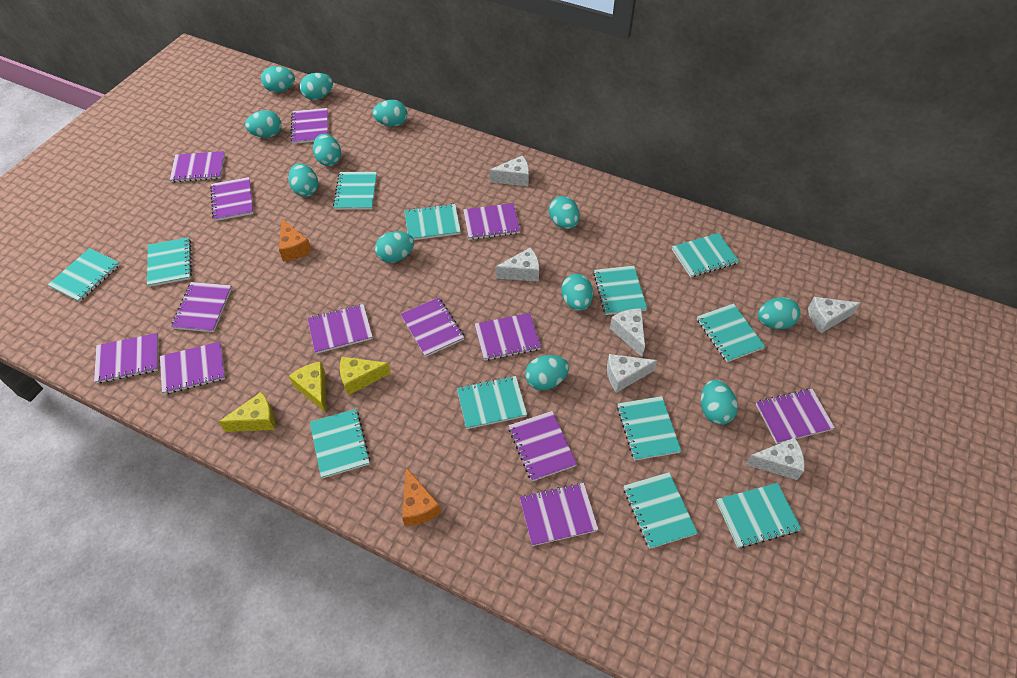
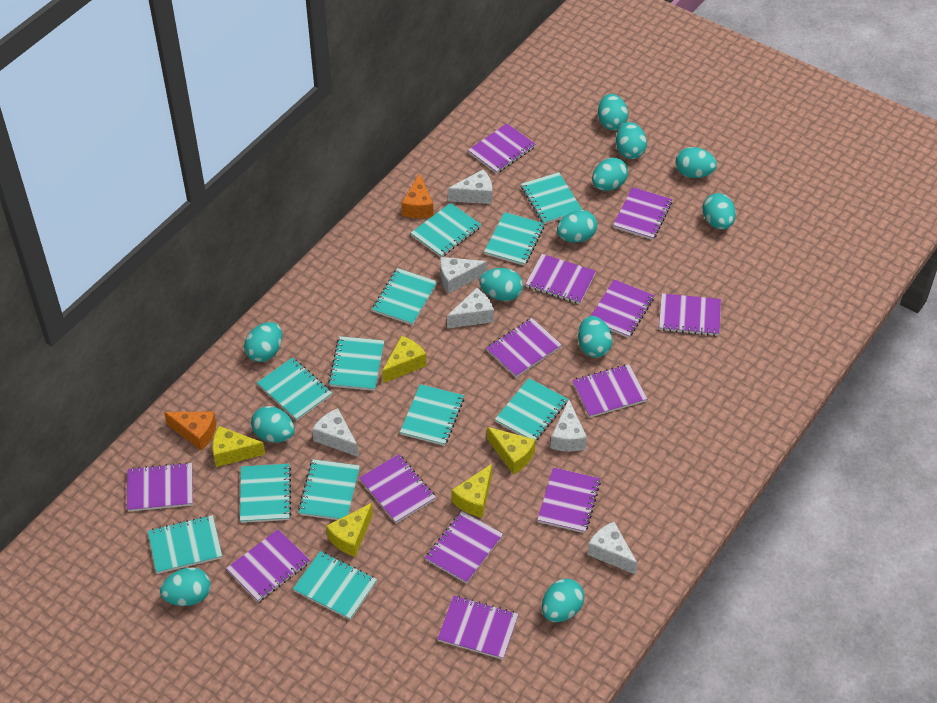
yellow cheese: [219,392,275,432] [289,362,326,413] [340,357,391,395] = 3 -> [212,426,265,467] [326,503,373,557] [382,335,427,383] [452,464,492,518] [487,427,536,475] = 5

